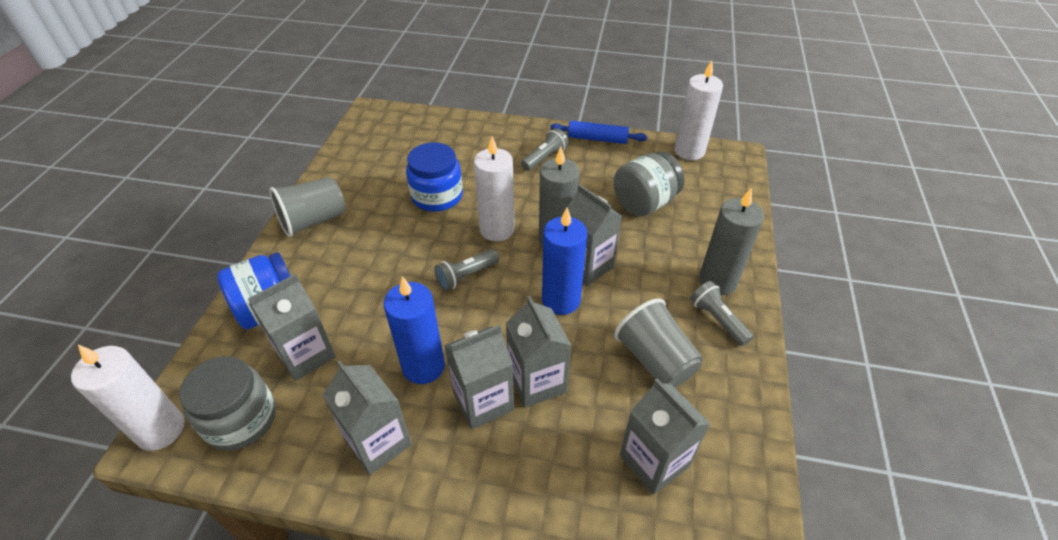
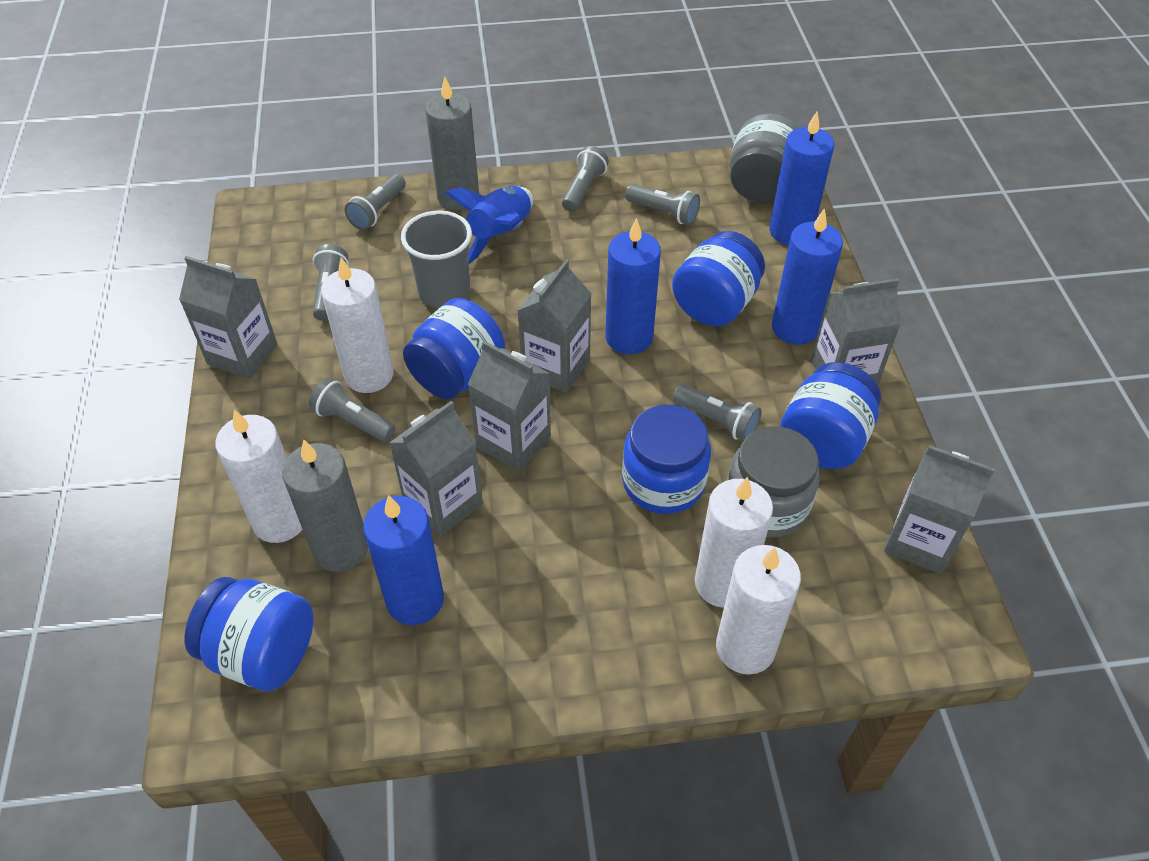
blue candle: [384,276,445,384] [542,208,587,315] = 2 -> [363,495,444,625] [605,218,661,354] [769,112,834,245] [772,208,843,345] = 4
blue jar: [217,252,291,329] [406,142,463,212] = 2 -> [185,577,314,691] [403,298,505,399] [622,405,711,514] [672,231,765,326] [780,362,881,469] = 5
blue rocket: none = 0 -> [445,186,533,264] = 1
blue rolling pin: [550,121,647,144] = 1 -> none = 0
grey cup: [269,177,345,237] [614,298,703,387] = 2 -> [401,211,472,308] = 1
grey flashlight: [434,249,499,291] [521,128,568,171] [690,281,753,346] = 3 -> [309,378,396,442] [312,244,349,321] [345,174,406,230] [562,146,609,212] [625,184,700,225] [673,384,762,441] = 6
white candle: [71,345,185,451] [474,137,515,241] [674,60,723,160] = 3 -> [215,410,303,543] [321,257,394,393] [695,477,773,608] [716,545,801,674] = 4

